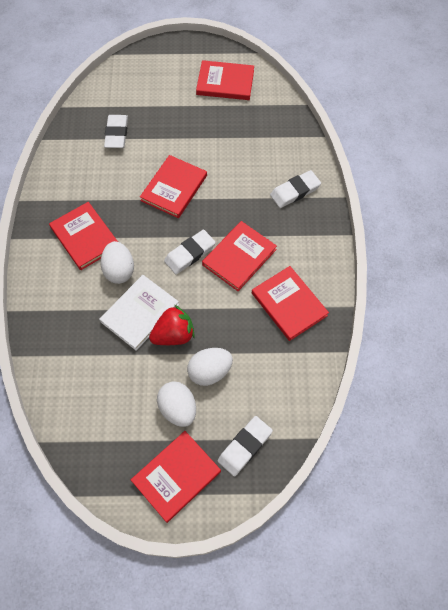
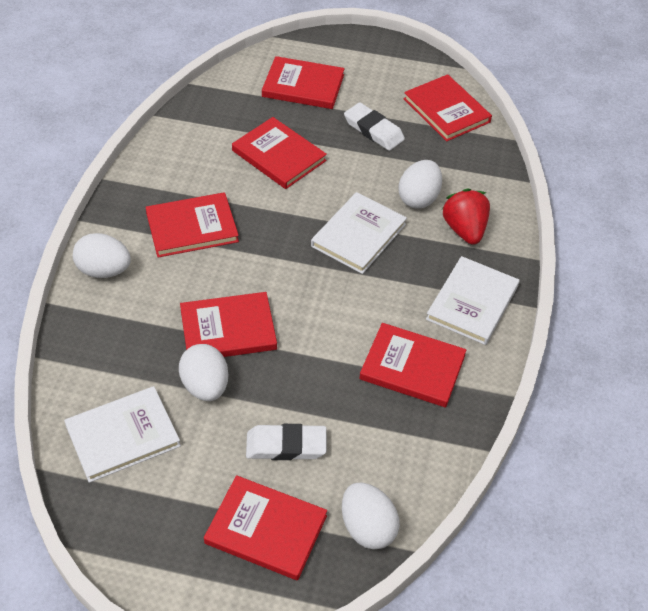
red book: [49,202,118,270] [131,431,221,523] [140,155,207,218] [196,60,254,100] [202,221,277,291] [252,266,329,341] = 6 -> [146,192,239,257] [180,292,277,357] [204,475,327,580] [232,117,327,189] [262,56,345,109] [359,323,466,407] [404,74,492,142] = 7
white book: [99,275,179,351] = 1 -> [64,386,181,483] [311,192,407,274] [426,256,520,345] = 3
white egg: [100,241,134,284] [157,381,196,427] [187,348,233,386] = 3 -> [73,233,131,278] [179,344,229,401] [342,482,400,550] [398,160,442,208] = 4
white eraser: [104,115,128,148] [164,229,216,274] [217,416,273,476] [270,170,321,208] = 4 -> [246,424,327,460] [344,102,405,151] = 2

